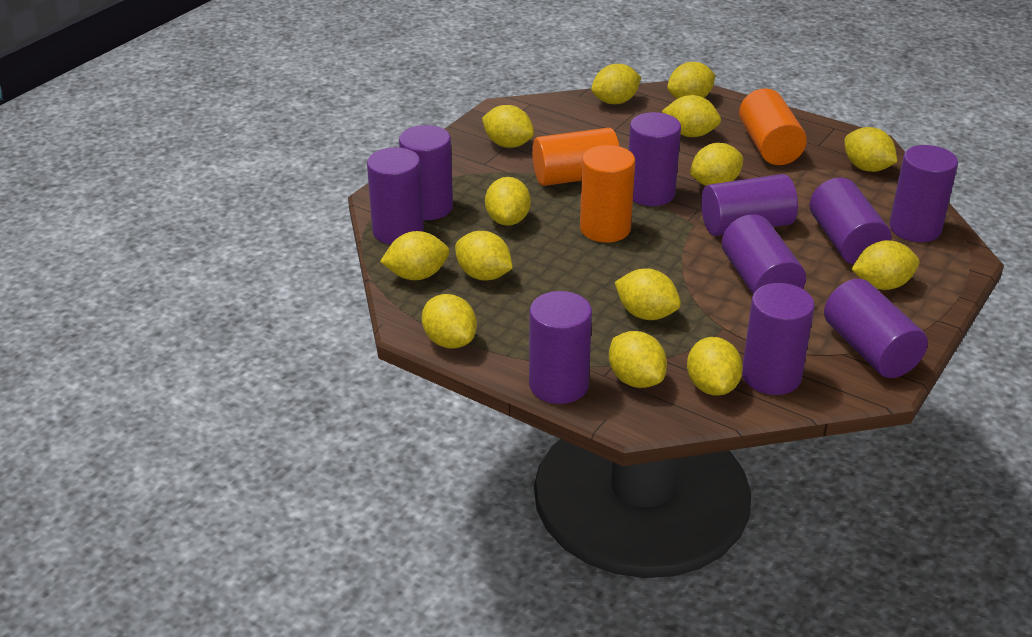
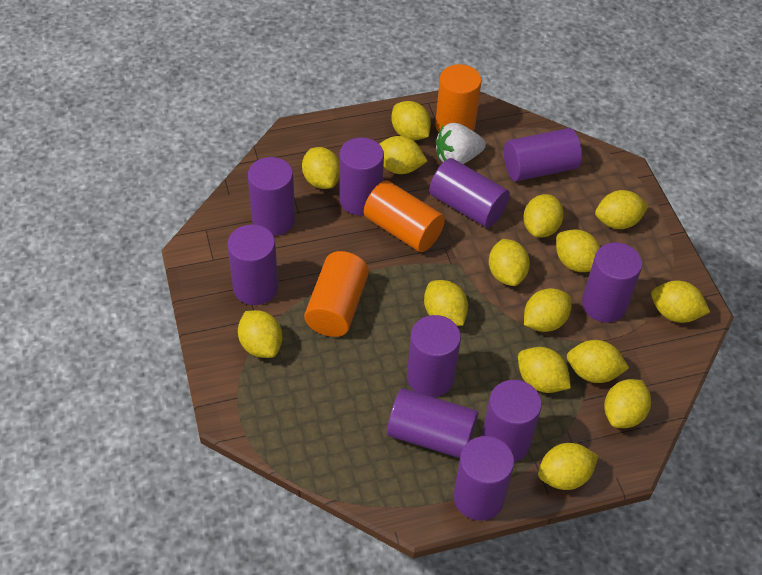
white strawberry: none = 0 -> [436,123,486,164] = 1
yellow lemon: [380,231,450,280] [422,294,477,348] [455,231,513,281] [482,105,534,148] [485,177,531,226] [591,64,641,104] [609,331,667,388] [615,268,681,320] [662,95,721,137] [667,62,716,99] [687,337,743,396] [690,143,743,186] [844,127,897,172] [851,240,920,290] = 14 -> [238,310,282,358] [302,147,339,189] [380,136,427,174] [391,101,431,140] [424,280,468,326] [489,239,530,286] [518,347,571,393] [523,194,564,238] [524,288,571,332] [538,443,599,490] [556,230,600,272] [567,340,629,383] [595,190,649,229] [604,379,651,428] [651,281,710,323] = 15

